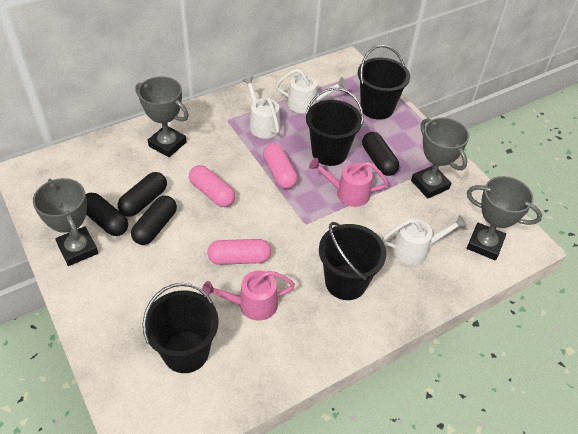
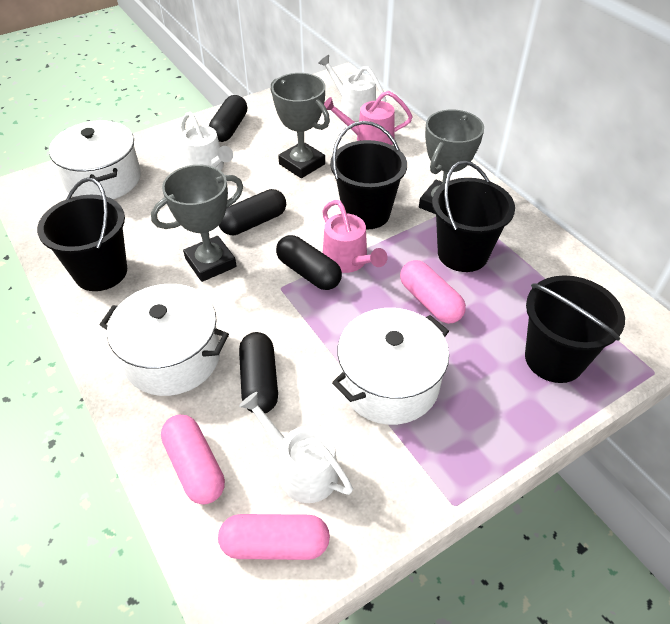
grey trophy: [33,178,98,266] [135,76,189,157] [411,118,469,199] [467,176,542,260] = 4 -> [151,165,243,282] [271,73,330,178] [419,110,484,214] = 3
white pot: none = 0 -> [49,120,141,199] [100,284,229,396] [332,308,449,425] = 3

